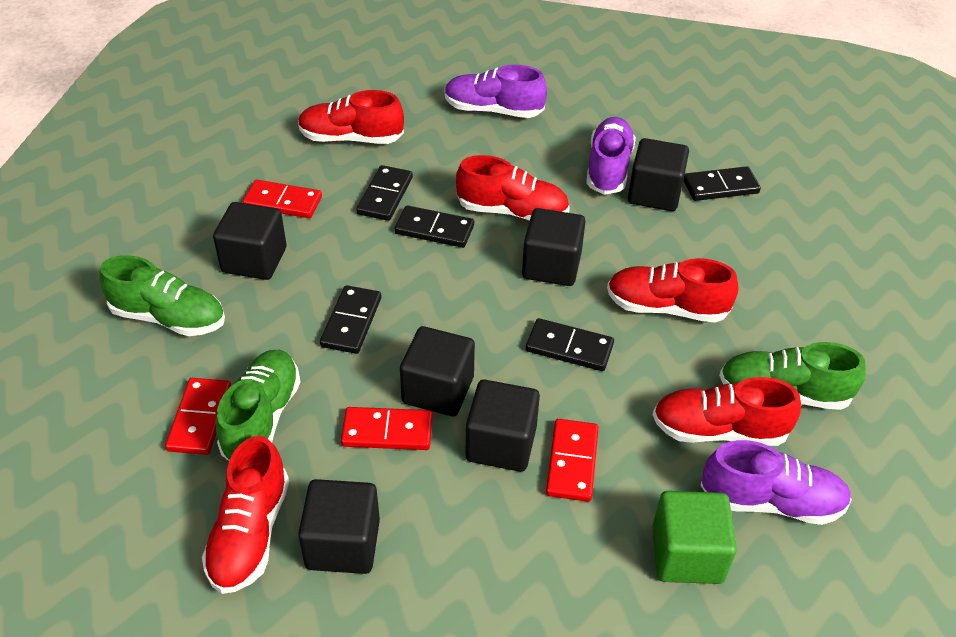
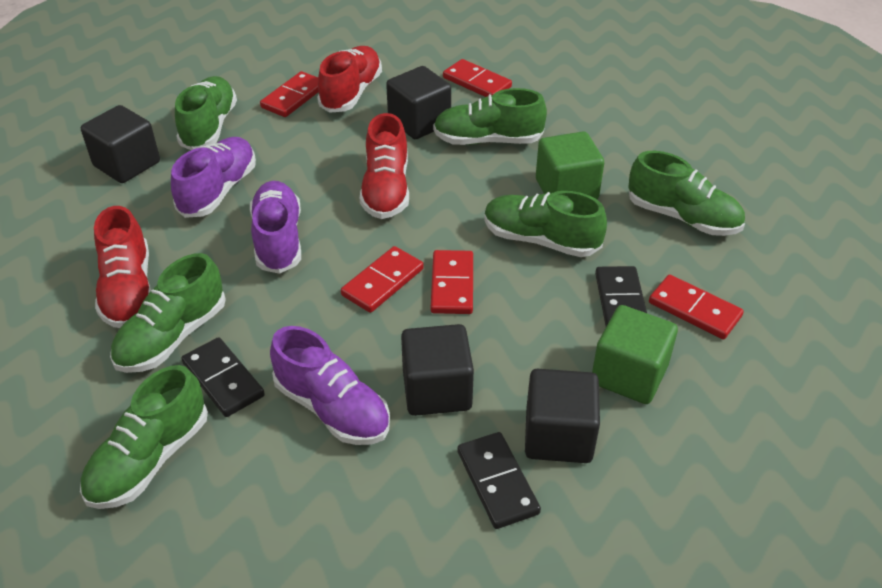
black cube: [213,202,287,280] [298,479,380,574] [400,326,475,417] [466,380,540,472] [522,208,586,286] [628,138,689,211] = 6 -> [81,105,160,183] [386,66,451,139] [401,324,474,416] [525,369,600,463] = 4
black domino: [320,285,381,354] [356,165,413,221] [395,205,474,248] [526,318,614,371] [683,166,761,201] = 5 -> [181,337,265,417] [457,432,541,529] [595,266,647,326] = 3
green cube: [652,491,737,584] = 1 -> [536,131,604,199] [592,305,678,404] = 2
green shoe: [99,255,225,336] [216,350,300,461] [719,342,866,410] = 3 -> [80,365,208,509] [110,253,226,373] [175,76,237,150] [433,88,547,145] [484,191,607,257] [628,151,745,236] = 6
red domino: [165,378,231,455] [243,180,322,218] [341,407,433,450] [546,419,599,502] = 4 -> [260,71,319,117] [341,246,424,313] [431,250,473,314] [443,59,512,97] [649,275,744,339] = 5
red shoe: [202,436,289,594] [298,90,404,144] [456,155,570,221] [607,258,739,323] [653,377,801,446] = 5 -> [94,206,151,328] [317,46,382,113] [360,113,409,219] = 3

